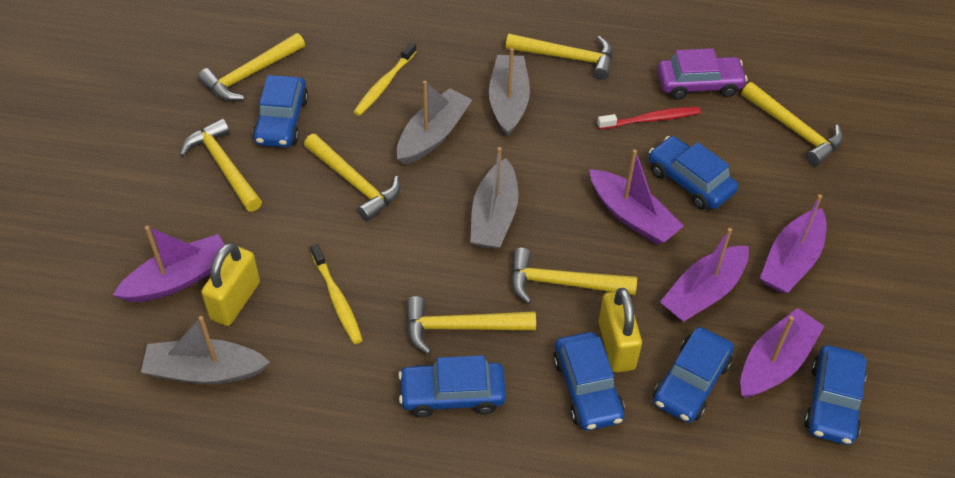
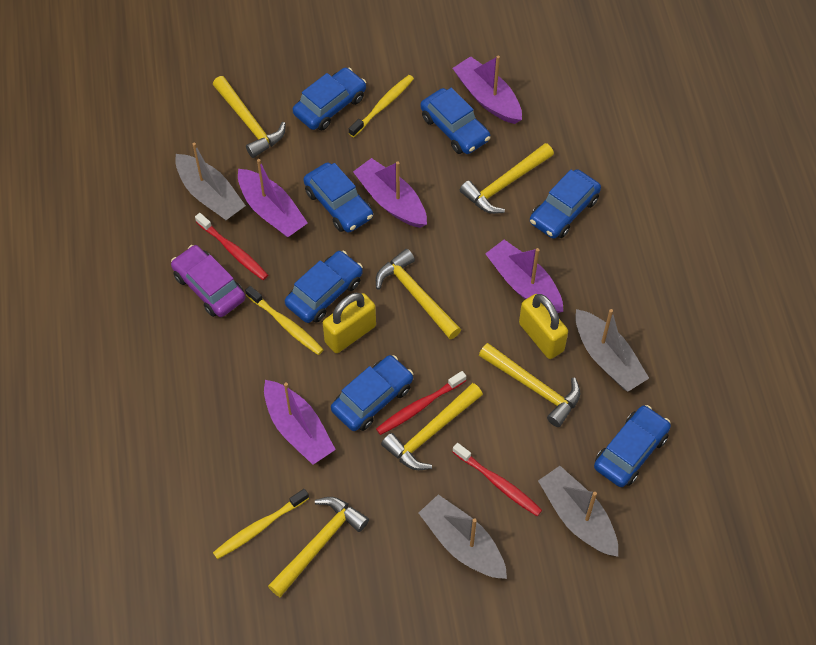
blue car: [253,75,309,147] [398,355,506,418] [553,332,625,431] [649,136,738,210] [653,327,734,423] [804,345,867,445] = 6 -> [285,251,363,323] [293,67,366,130] [303,162,373,233] [331,355,413,431] [420,88,490,154] [530,169,601,239] [594,405,671,487] = 7
red toothbrush: [597,107,701,130] = 1 -> [195,213,268,280] [376,371,466,435] [453,443,542,516] = 3
yellow hammer: [180,118,262,212] [198,33,305,101] [304,134,400,221] [406,296,536,354] [506,34,613,80] [511,248,637,304] [742,82,843,166] = 7 -> [213,76,286,158] [268,497,369,597] [376,249,461,339] [381,383,483,470] [460,143,554,214] [479,343,580,427] = 6
yellow toothbrush: [310,244,363,344] [354,42,417,116] = 2 -> [213,489,309,559] [245,286,324,355] [349,75,414,137] = 3

